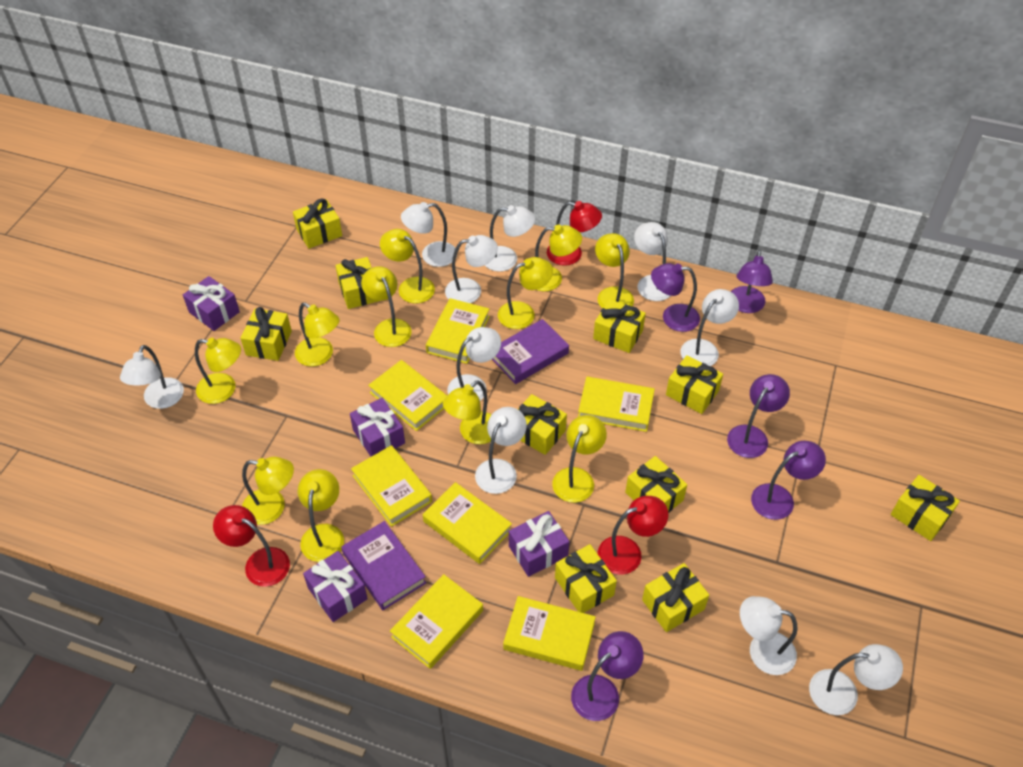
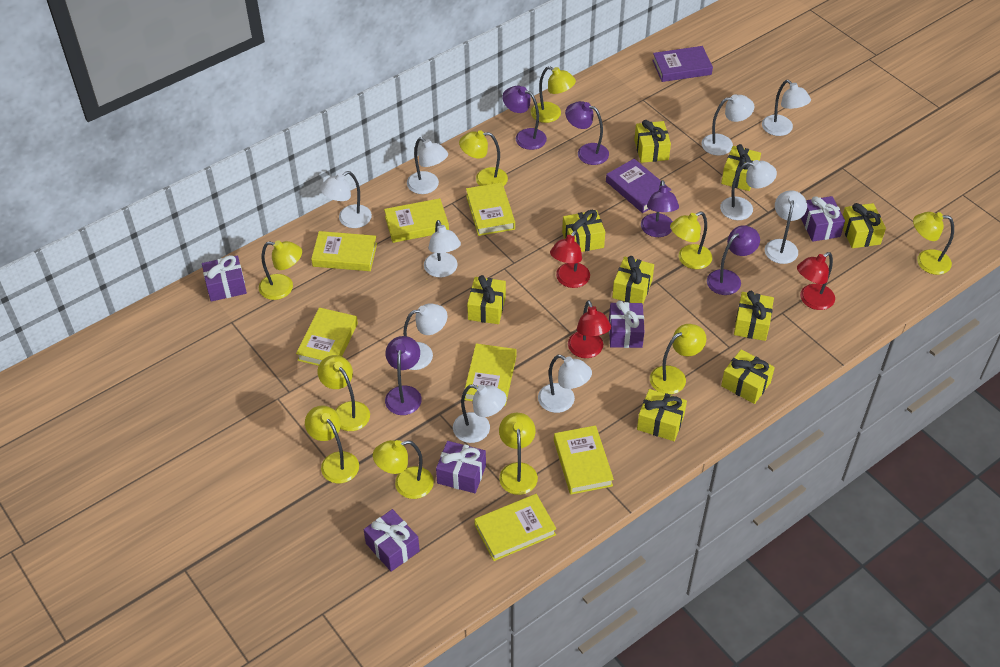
purple gift: [183,276,240,331] [303,551,368,622] [350,398,405,457] [509,511,569,577] = 4 -> [202,255,247,301] [364,509,420,572] [436,441,486,493] [609,300,644,348] [801,196,845,242] = 5
yellow gift: [240,307,292,361] [293,198,342,249] [335,257,378,309] [518,394,567,455] [555,544,617,613] [593,299,646,353] [625,456,687,513] [642,563,709,632] [666,355,723,414] [891,475,960,541] = 10 -> [467,275,506,324] [562,210,605,252] [612,256,654,303] [634,120,671,163] [637,389,687,441] [721,144,761,191] [721,349,775,404] [734,291,774,341] [843,203,886,248] = 9
yellow lamp: [195,338,241,404] [242,457,294,525] [295,303,339,367] [298,469,344,562] [361,266,412,347] [380,229,435,303] [443,380,492,444] [498,257,553,329] [535,225,582,291] [552,415,607,503] [595,233,634,308] = 11 -> [259,240,302,300] [305,406,359,483] [318,355,370,431] [373,440,434,499] [459,130,508,186] [499,413,538,495] [531,66,576,123] [650,324,706,394] [670,212,712,269] [913,212,954,275] = 10

